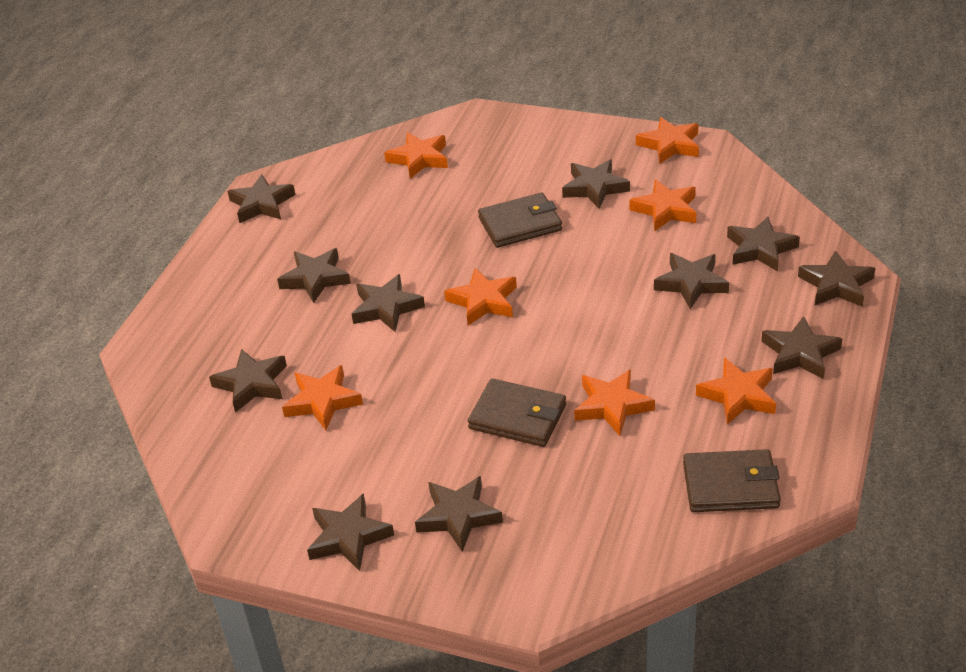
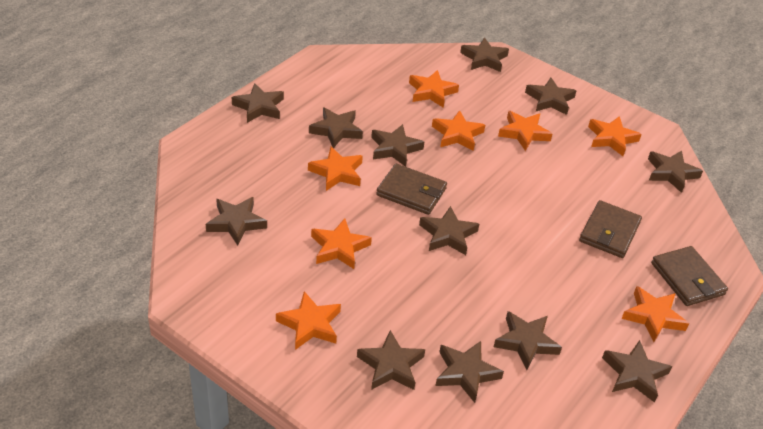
brown star: [209,349,287,413] [227,174,295,223] [277,248,351,303] [307,493,394,571] [352,274,425,332] [415,476,503,551] [562,159,630,209] [654,253,729,309] [727,217,800,272] [761,316,842,379] [798,250,875,307] = 11 -> [206,197,267,246] [232,83,284,123] [309,107,363,148] [357,330,425,390] [371,124,424,167] [419,206,479,255] [436,341,504,403] [460,38,509,72] [494,311,562,370] [525,77,577,115] [602,340,672,403] [648,150,703,193] = 12
orange star: [282,365,363,430] [384,132,448,179] [444,268,517,326] [574,369,655,436] [629,179,696,231] [636,117,699,164] [696,358,776,425] = 7 -> [276,291,341,350] [308,147,363,191] [311,218,372,269] [409,70,459,108] [432,110,485,151] [498,111,552,151] [588,116,642,156] [621,286,689,342] = 8

